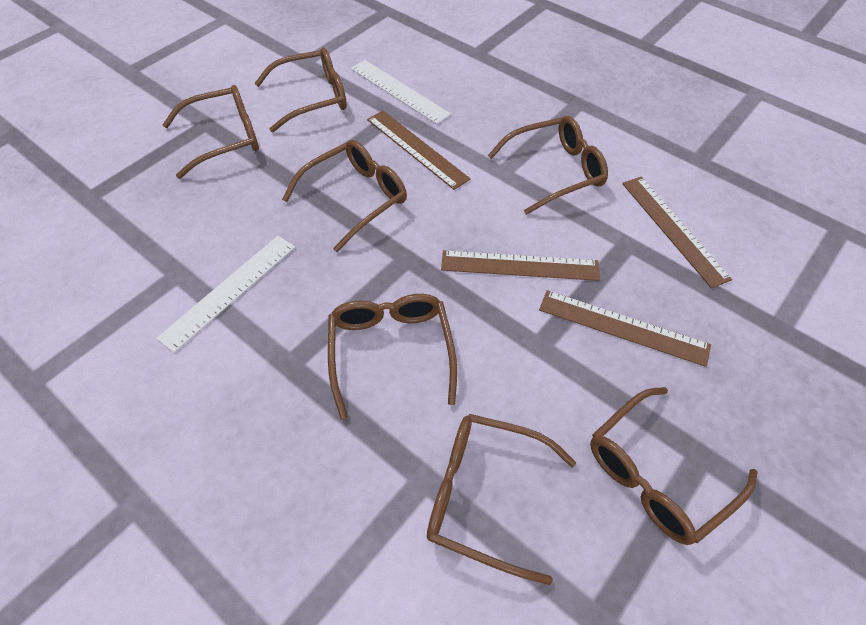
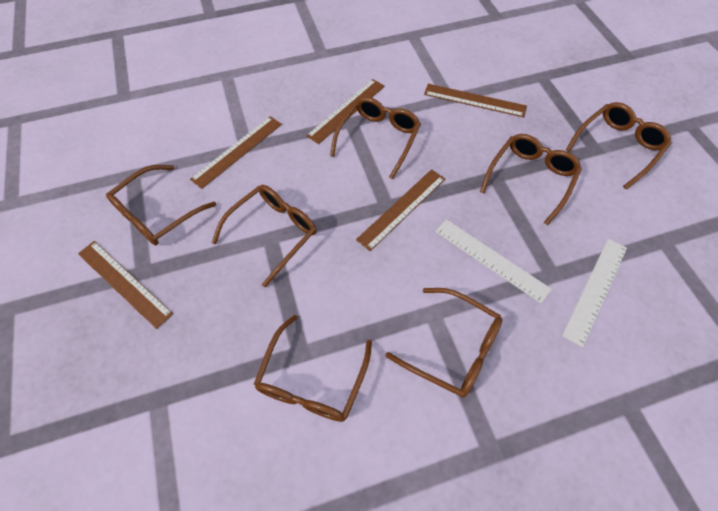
brown ruler: [367,110,471,190] [441,250,600,281] [539,290,711,367] [622,177,732,288] = 4 -> [78,241,173,329] [190,116,282,189] [306,79,385,144] [356,169,445,251] [424,84,527,117] = 5

